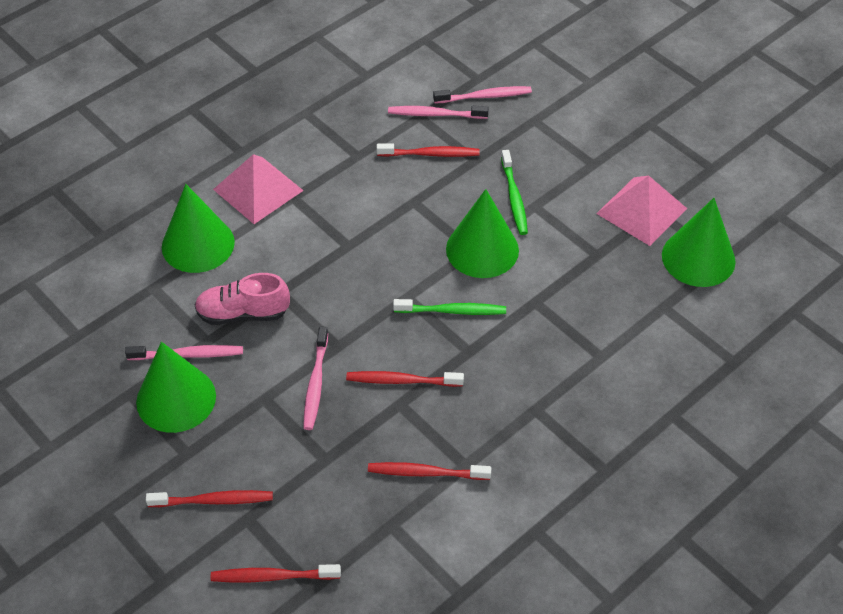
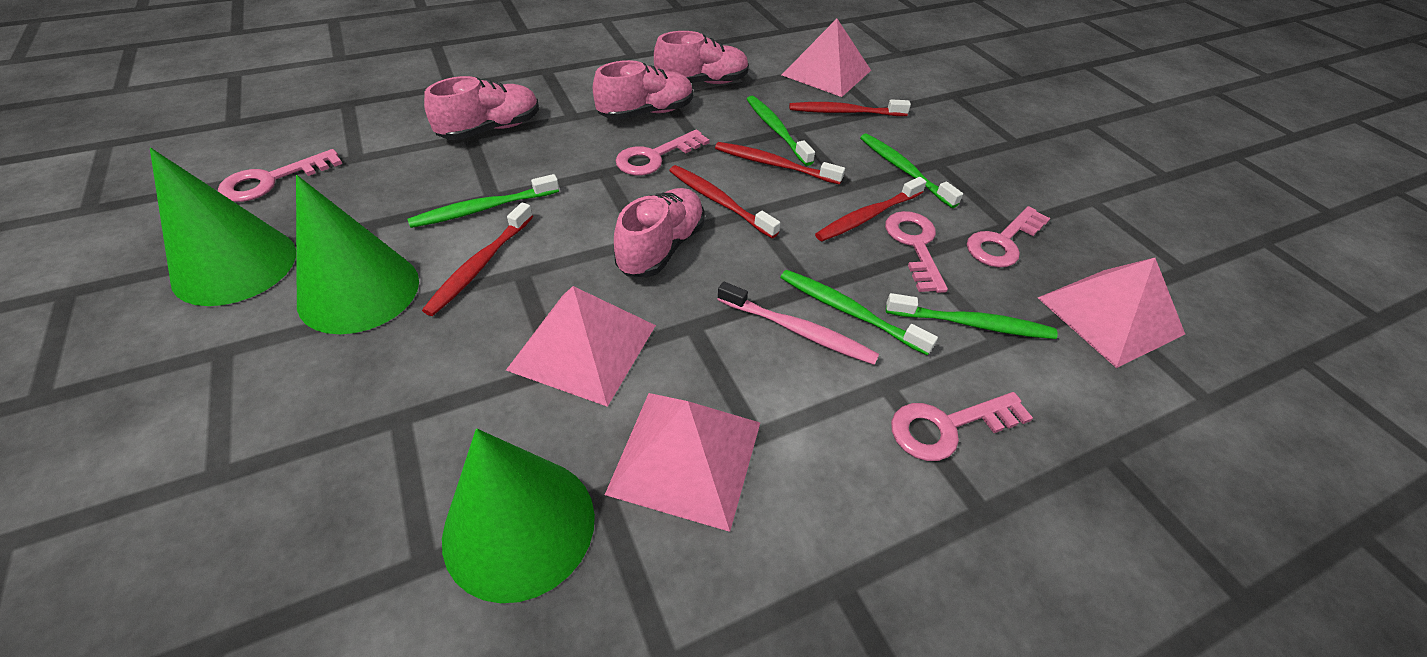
green cone: [136,342,216,433] [162,184,235,273] [446,189,519,278] [662,198,736,287] = 4 -> [150,148,296,306] [296,175,419,334] [442,429,595,603] = 3
green toothbrush: [393,299,506,315] [501,150,528,235] = 2 -> [408,174,559,228] [747,96,815,166] [780,270,938,355] [860,133,963,208] [886,293,1058,339] = 5
pink key: none = 0 -> [218,149,342,202] [615,130,710,175] [885,211,948,293] [891,392,1033,461] [967,206,1050,268] = 5
pink pyramid: [213,154,304,224] [596,176,687,246] = 2 -> [506,286,656,407] [605,393,760,532] [782,19,871,97] [1038,258,1185,368] = 4
pink shoe: [195,273,290,325] = 1 -> [424,76,539,140] [593,60,693,120] [614,188,705,277] [654,31,749,84] = 4
pink toothbrush: [125,345,243,360] [303,326,328,430] [388,106,489,119] [433,86,532,103] = 4 -> [717,282,879,365] = 1

